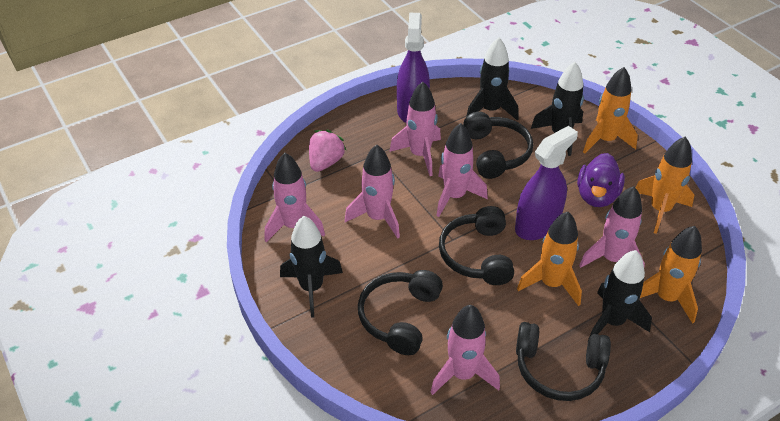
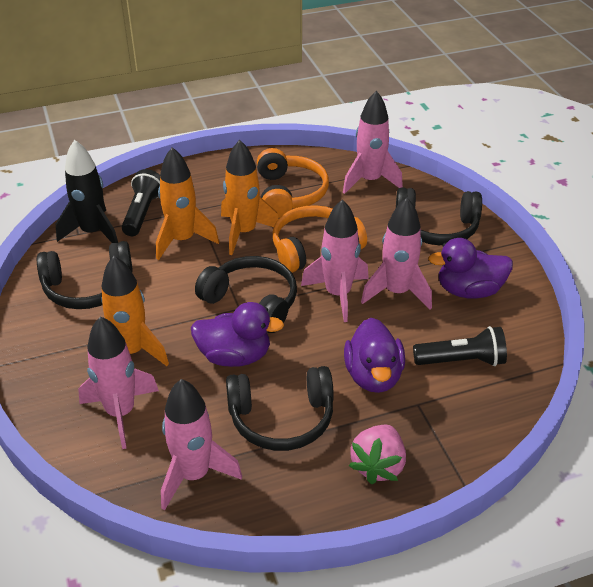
black flashlight: none = 0 -> [122,169,160,236] [413,326,507,366] = 2
black rocket: [280,216,343,318] [466,38,519,121] [531,62,584,156] [587,250,652,342] = 4 -> [56,140,118,243] = 1
orange headphones: none = 0 -> [257,148,329,218] [272,205,367,273] = 2
orange rocket: [517,212,582,306] [583,67,638,154] [636,136,694,234] [640,226,702,324] = 4 -> [101,256,169,366] [156,147,219,260] [221,140,278,255] = 3
pink rocket: [265,153,325,242] [345,145,400,239] [389,82,441,176] [430,305,500,395] [436,123,488,217] [579,186,645,268] = 6 -> [78,316,159,449] [161,379,242,510] [301,199,369,322] [343,91,403,194] [361,198,432,309] = 5
purple duck: [577,153,625,207] = 1 -> [191,302,284,367] [344,317,405,393] [428,238,513,298] = 3
purple spray bottle: [397,13,430,123] [515,126,578,240] = 2 -> none = 0

